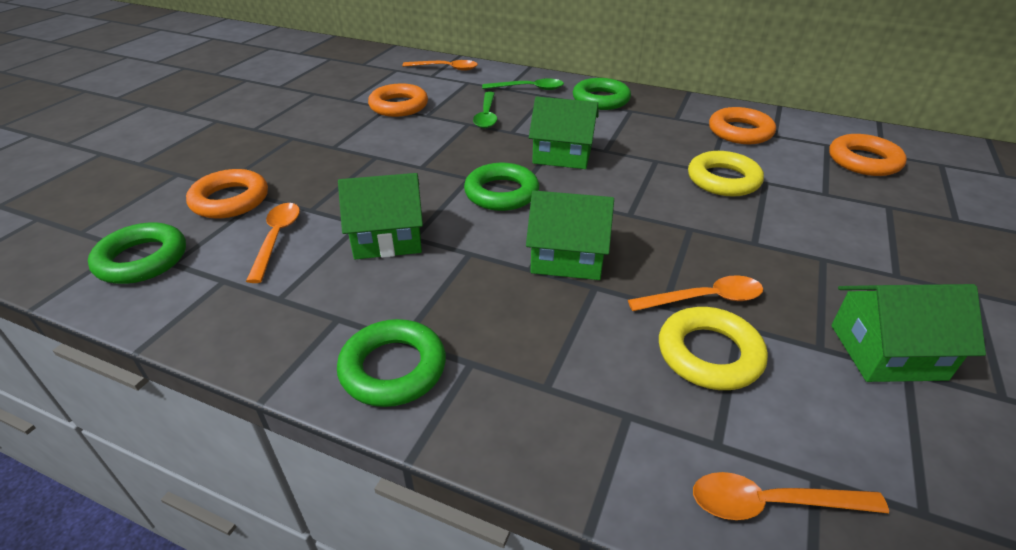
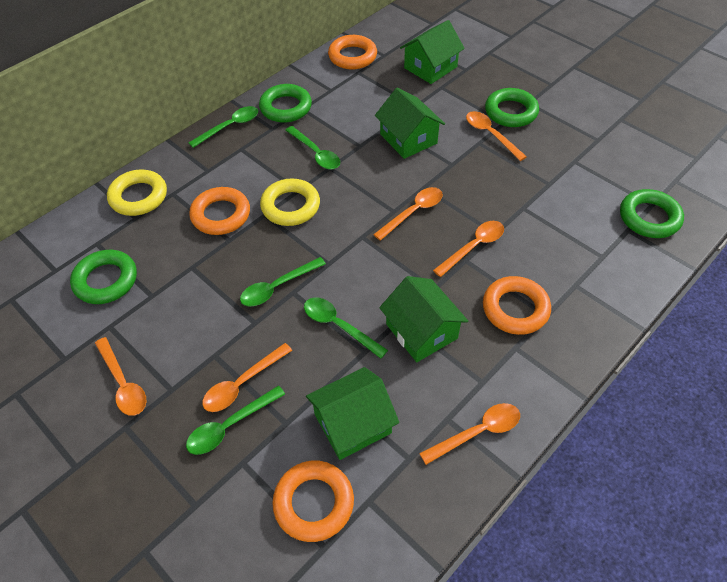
green spoon: [473,92,497,128] [482,78,564,90] = 2 -> [186,385,285,455] [189,106,258,148] [240,257,326,306] [285,126,340,170] [304,298,388,359] = 5
orange spoon: [246,203,300,283] [403,60,478,71] [628,275,763,311] [693,472,889,520] = 4 -> [95,337,146,416] [202,343,292,412] [373,187,443,241] [419,403,520,465] [433,221,504,277] [466,111,527,161] = 6

